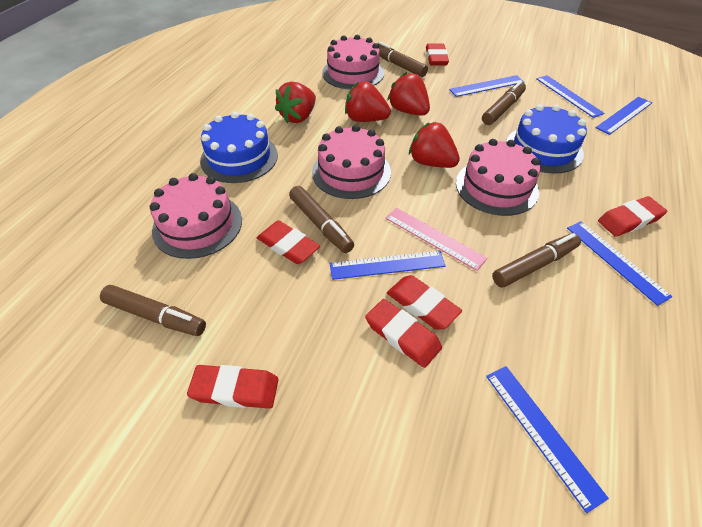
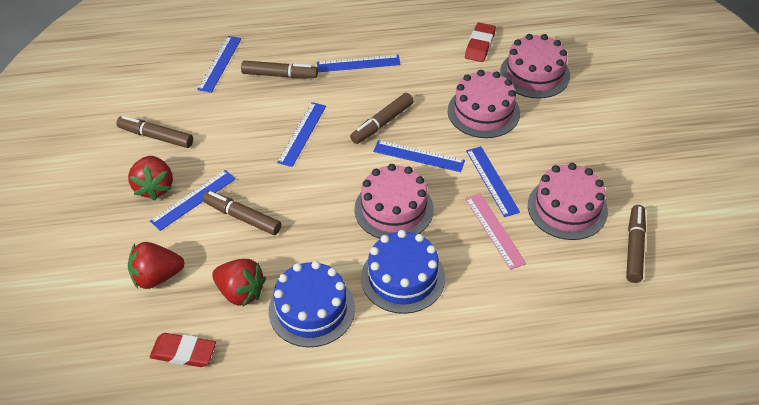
red eraser: [187,365,279,409] [257,221,320,264] [365,299,442,368] [387,275,462,330] [426,43,449,66] [598,196,667,237] = 6 -> [150,333,216,367] [465,22,496,62] = 2
red strawberry: [275,82,316,123] [345,81,391,122] [387,72,430,116] [409,122,460,168] = 4 -> [128,156,173,200] [128,242,184,289] [212,259,266,307] = 3

